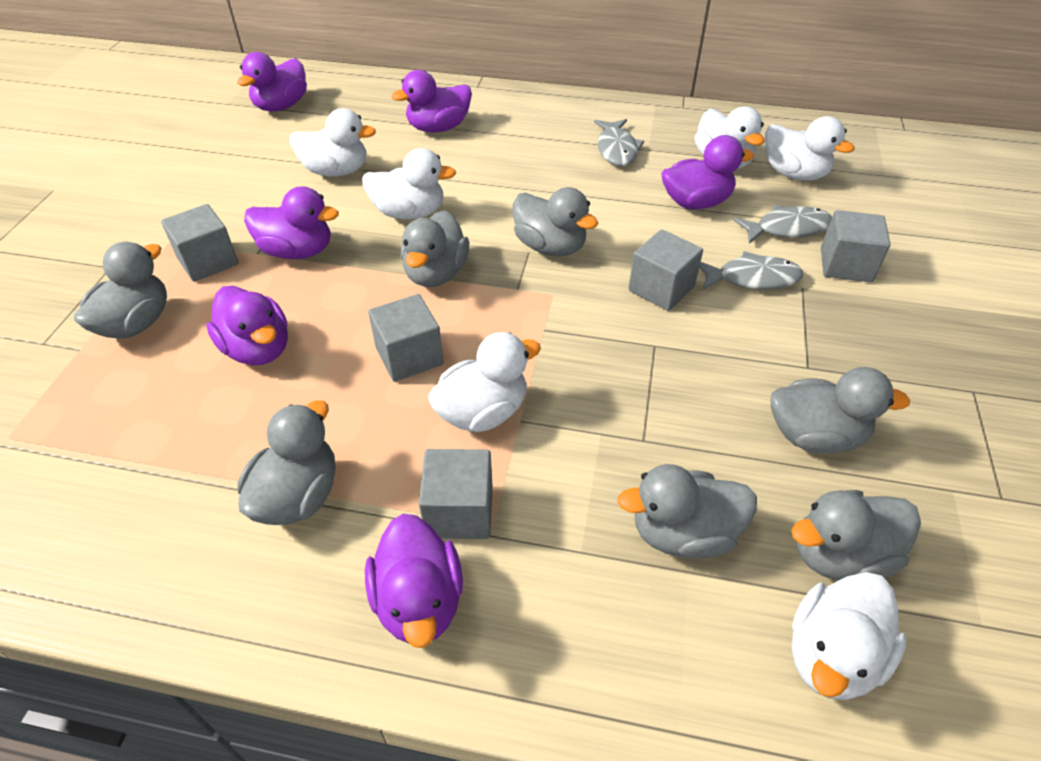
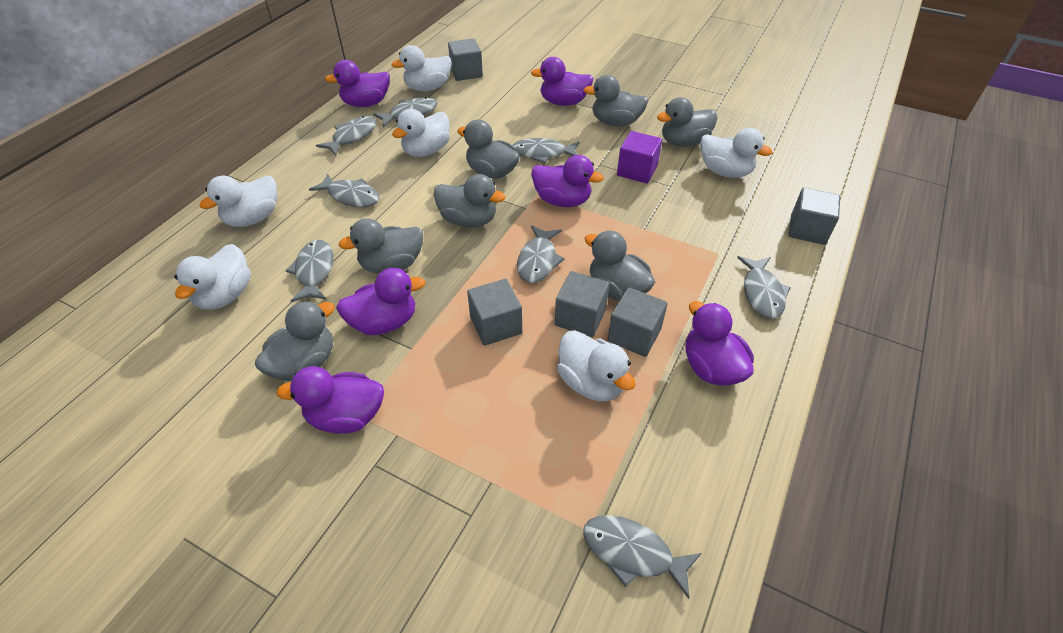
grey fish: [594,119,644,166] [699,251,803,290] [733,205,832,244] = 3 -> [286,240,334,302] [309,173,380,207] [316,116,376,156] [373,97,437,128] [512,138,580,163] [517,225,565,283] [583,515,702,599] [737,256,791,319] = 8
purple cube: none = 0 -> [617,131,662,184] = 1

